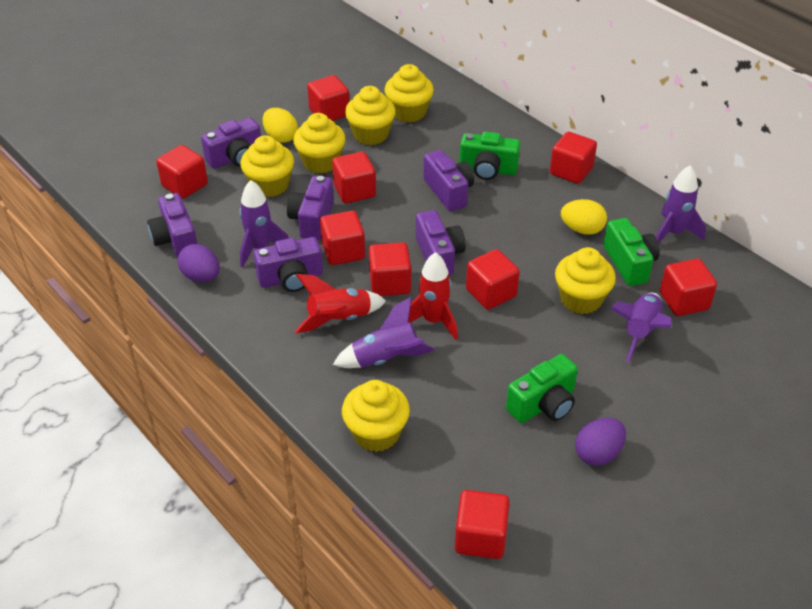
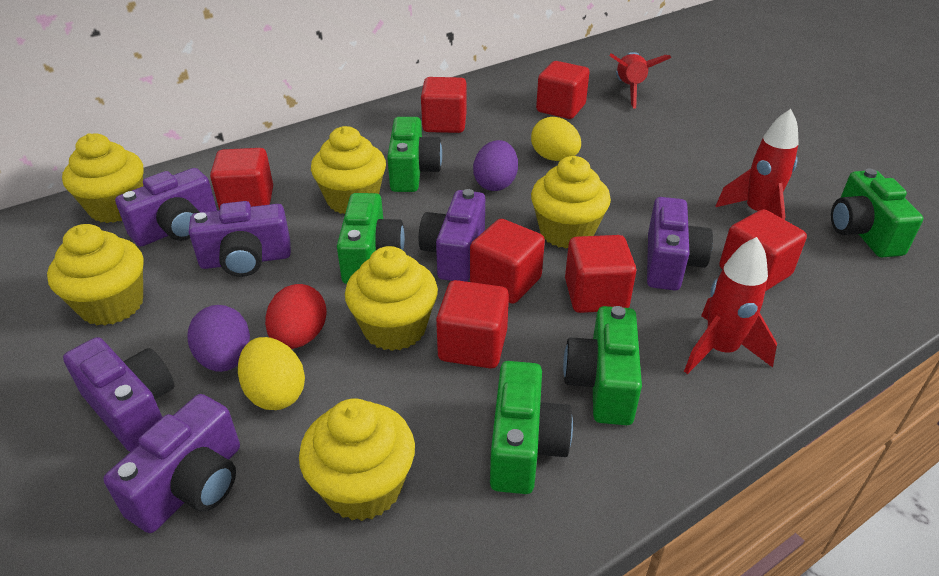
green camera: [459,132,521,180] [506,354,578,423] [603,218,660,286] = 3 -> [337,193,405,284] [387,117,442,192] [490,361,573,494] [563,306,642,425] [831,169,923,257] = 5
purple rocket: [239,180,289,267] [333,297,435,368] [610,293,672,363] [656,165,706,243] = 4 -> none = 0
red cube: [156,145,208,199] [307,75,350,121] [320,211,365,265] [332,152,376,203] [369,242,411,296] [455,490,510,559] [466,249,520,310] [550,132,597,184] [660,259,717,316] = 9 -> [210,148,273,210] [421,77,467,133] [436,280,509,369] [470,219,545,304] [536,61,589,119] [565,235,636,313] [720,209,807,291] = 7
red egg: none = 0 -> [265,284,327,349] = 1
red rocket: [294,274,386,333] [408,252,458,340] = 2 -> [609,52,671,109] [684,237,777,374] [715,109,799,220] = 3

